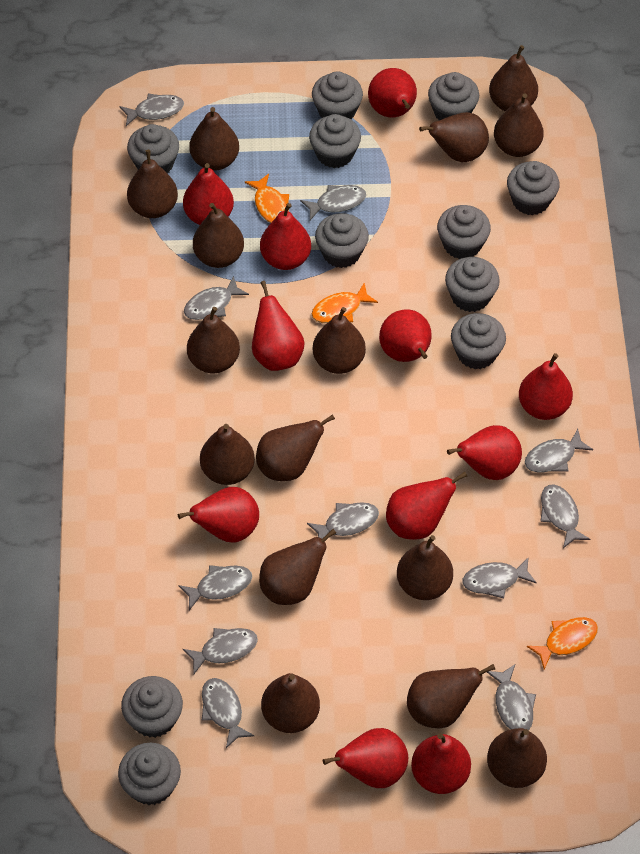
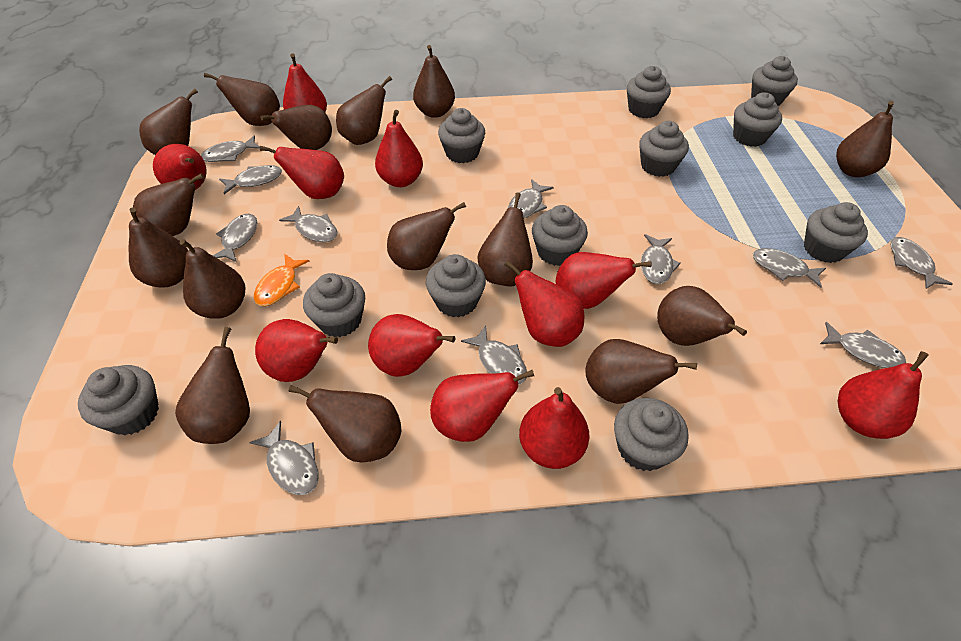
orange fish: [244,174,289,223] [312,283,378,323] [527,617,598,669] = 3 -> [254,254,309,306] = 1

